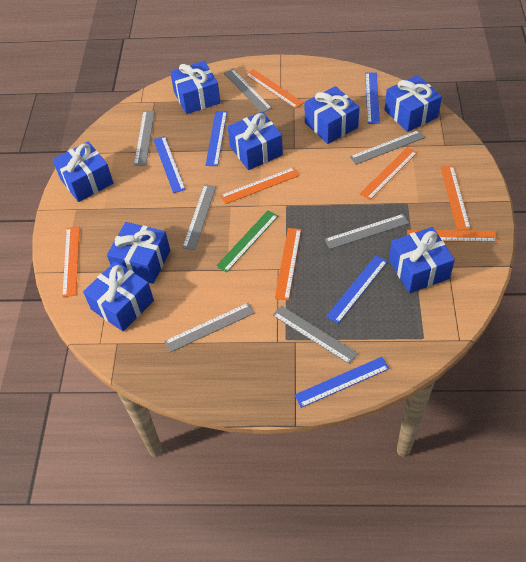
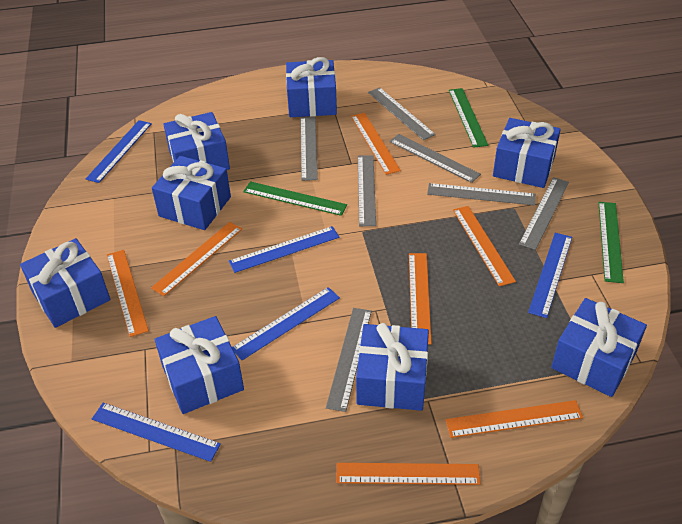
green ruler: [216,210,278,273] = 1 -> [243,181,347,216] [449,88,488,148] [598,202,624,283] = 3

